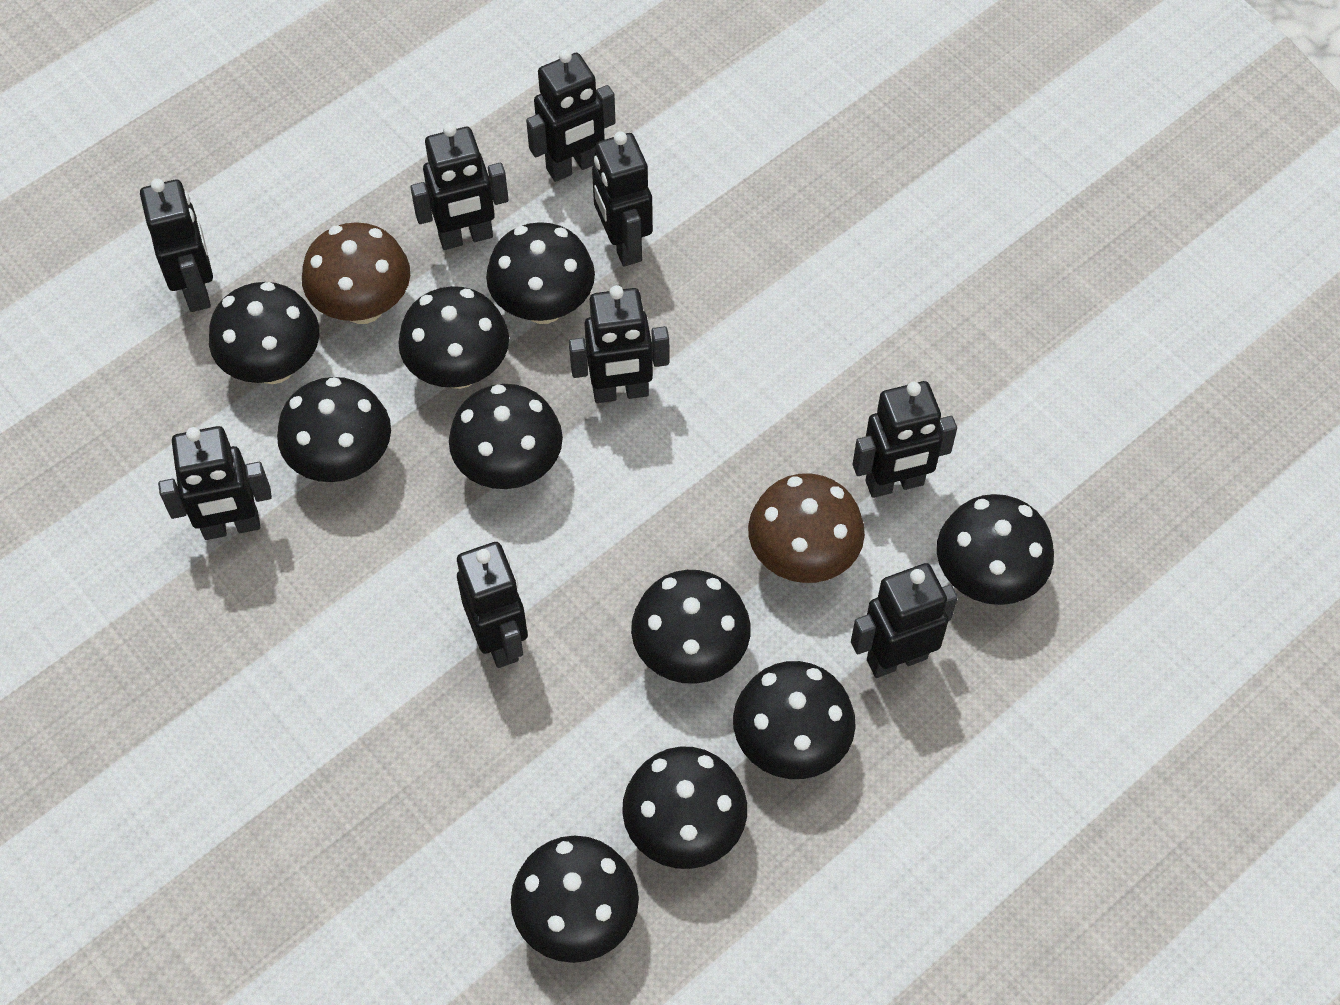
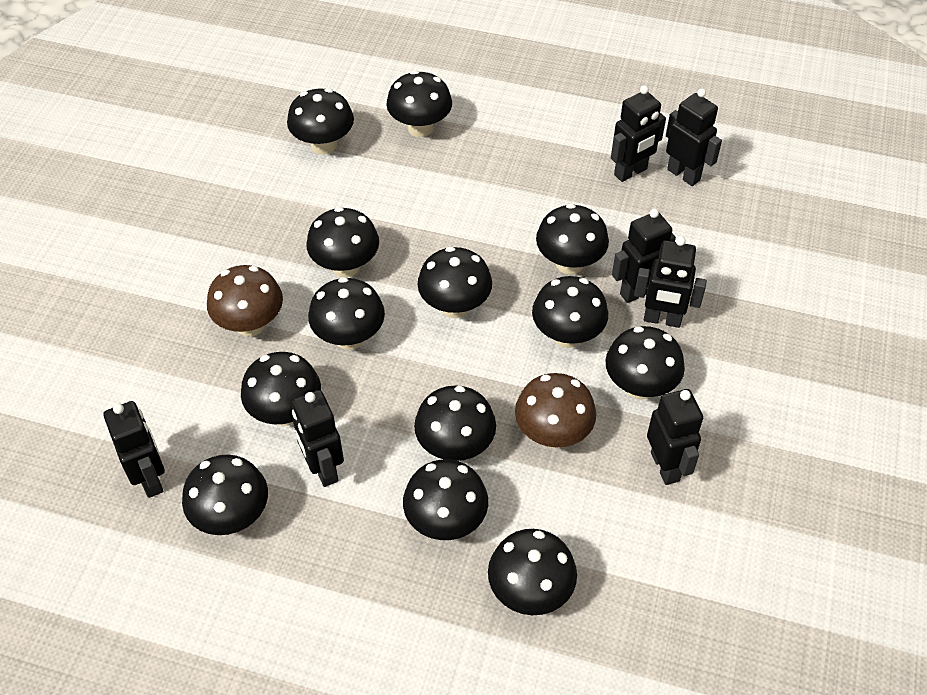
black mushroom: [209,282,319,384] [277,377,391,482] [398,286,509,389] [449,384,563,489] [486,222,595,324] [511,836,639,963] [622,746,747,869] [631,570,751,684] [733,661,856,779] [937,494,1054,605] = 10 -> [182,455,268,535] [241,352,321,426] [287,88,354,154] [306,207,379,278] [308,277,385,350] [387,70,452,137] [403,459,488,540] [414,385,496,461] [418,247,492,318] [488,529,577,615] [532,276,608,348] [536,204,609,275] [606,326,685,400] = 13
black robot: [140,179,213,312] [158,426,272,540] [410,123,509,250] [457,542,528,668] [526,50,616,182] [569,285,669,403] [592,131,653,266] [851,563,958,678] [853,381,957,498] = 9 -> [103,401,165,498] [292,390,344,487] [611,85,666,182] [612,209,676,303] [634,236,707,328] [647,389,703,485] [666,89,722,186] = 7

